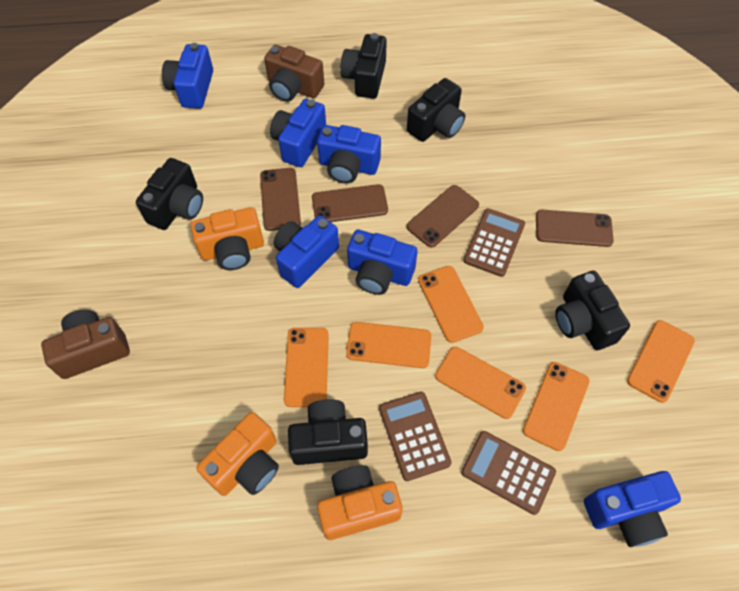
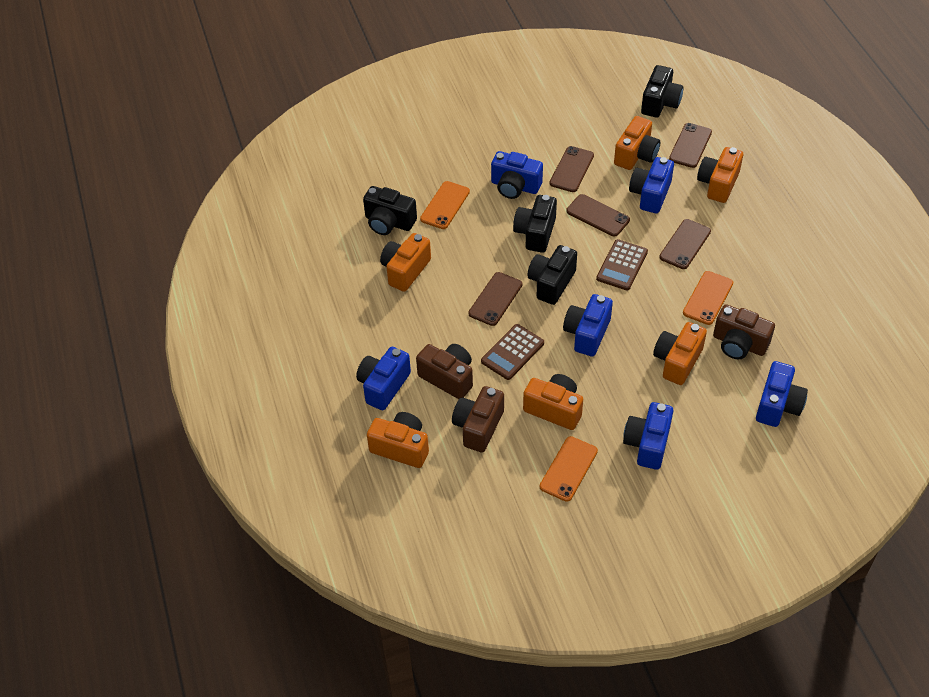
black camera: [136,158,203,230] [288,399,368,465] [340,33,387,99] [407,78,465,142] [555,271,630,350] = 5 -> [363,186,417,235] [513,195,557,253] [527,245,577,305] [641,65,684,118] = 4
brown calculator: [379,392,452,481] [461,431,556,515] [463,208,525,277] = 3 -> [481,324,544,380] [596,239,648,290] = 2
brown camera: [41,310,130,379] [264,45,324,102] = 2 -> [416,344,473,399] [452,386,504,452] [713,304,775,359] = 3
brown phone: [260,168,301,231] [312,184,388,222] [407,185,479,248] [536,210,614,247] = 4 -> [468,272,522,326] [549,146,594,192] [566,194,630,237] [659,219,711,269] [669,123,712,168] = 5
orange camera: [191,207,264,270] [196,412,279,496] [317,465,403,540] = 3 -> [367,412,429,468] [380,233,431,292] [523,374,583,430] [614,116,660,170] [653,322,707,385] [697,147,743,203] = 6
orange phone: [284,328,329,407] [346,322,431,368] [418,266,484,343] [435,347,526,419] [523,362,589,451] [627,320,695,403] = 6 -> [420,181,470,229] [540,436,598,502] [683,271,733,325] = 3

